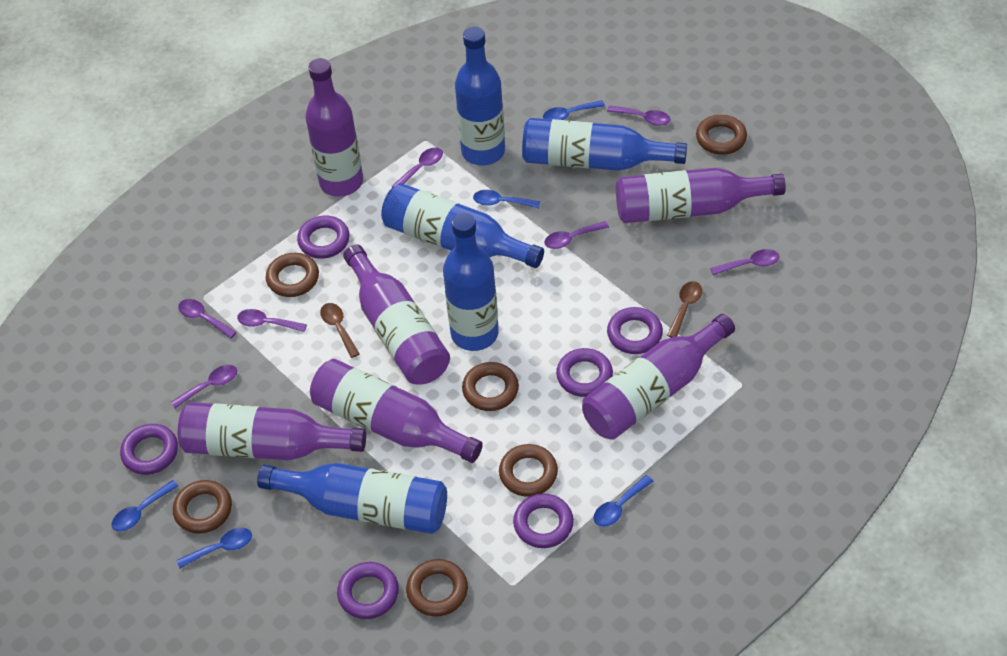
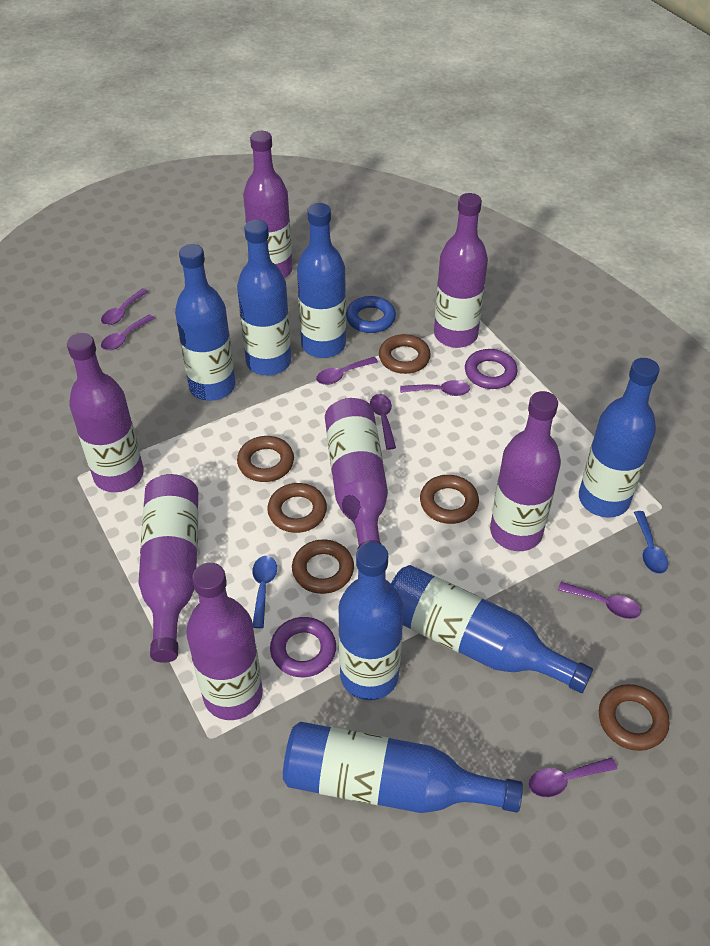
blue bottle: [257,463,447,534] [381,183,544,268] [443,213,499,351] [455,26,505,165] [522,118,687,171] = 5 -> [175,244,235,401] [237,220,291,375] [283,722,523,813] [297,203,346,358] [338,542,404,700] [391,565,593,693] [579,358,660,518] = 7
blue ring: none = 0 -> [346,296,396,333] = 1
blue spoon: [112,480,178,532] [176,528,252,568] [473,190,540,208] [543,100,605,120] [593,475,653,527] = 5 -> [252,556,277,628] [634,511,668,574] = 2
brown spoon: [320,303,360,358] [667,281,702,338] = 2 -> none = 0
purple bottle: [178,402,366,460] [305,58,363,197] [310,359,483,463] [343,244,450,384] [582,314,735,440] [616,168,786,223] = 6 -> [67,333,144,492] [138,474,198,663] [186,562,263,720] [243,131,292,278] [325,398,388,549] [434,193,488,348] [490,391,561,551] = 7
purple ring: [120,424,178,475] [297,216,350,259] [337,562,399,619] [513,494,574,548] [556,348,613,397] [607,307,663,354] = 6 -> [270,617,336,677] [465,349,517,389] = 2

